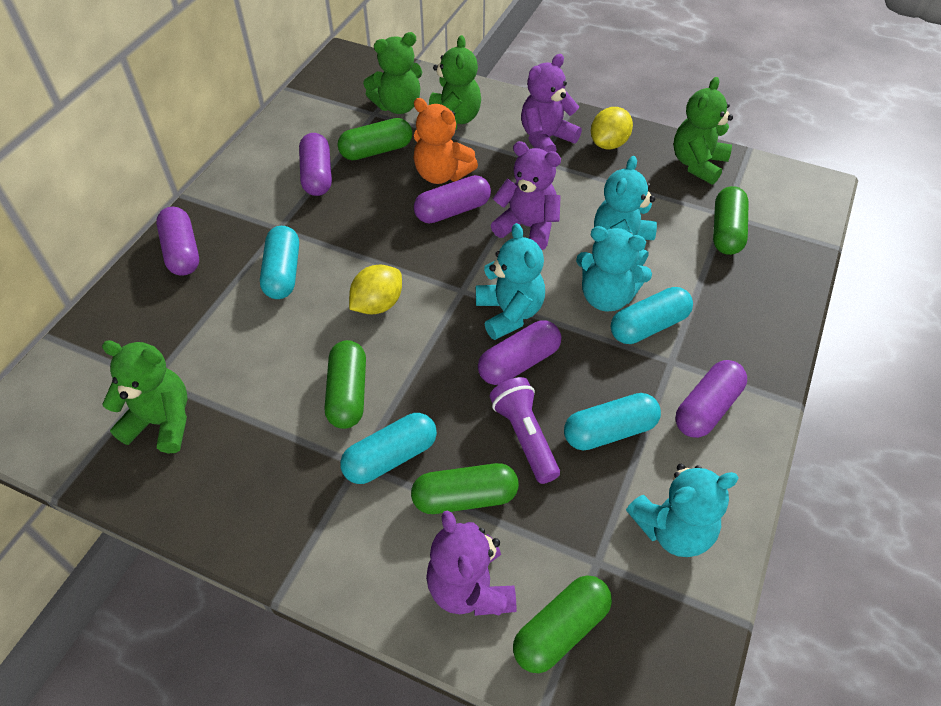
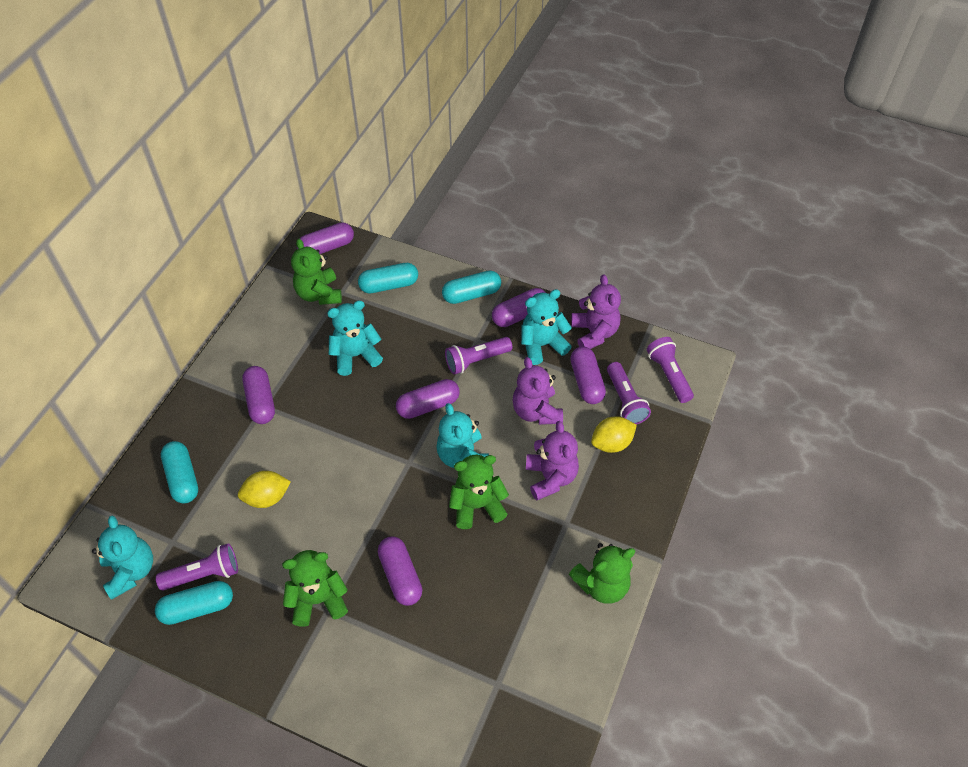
green capsule: [325,340,366,429] [337,118,412,160] [411,463,519,514] [513,576,612,673] [713,186,749,255] = 5 -> none = 0
orange teddy bear: [414,98,478,184] = 1 -> none = 0
purple capsule: [156,207,199,276] [299,133,332,196] [414,175,491,224] [478,321,561,385] [675,360,747,438] = 5 -> [242,366,275,424] [297,222,354,254] [378,536,422,606] [396,379,460,419] [492,288,546,327] [570,346,606,404] = 6
purple flashlight: [490,377,560,484] = 1 -> [156,543,238,591] [445,337,512,374] [607,362,651,425] [647,337,694,403] = 4

